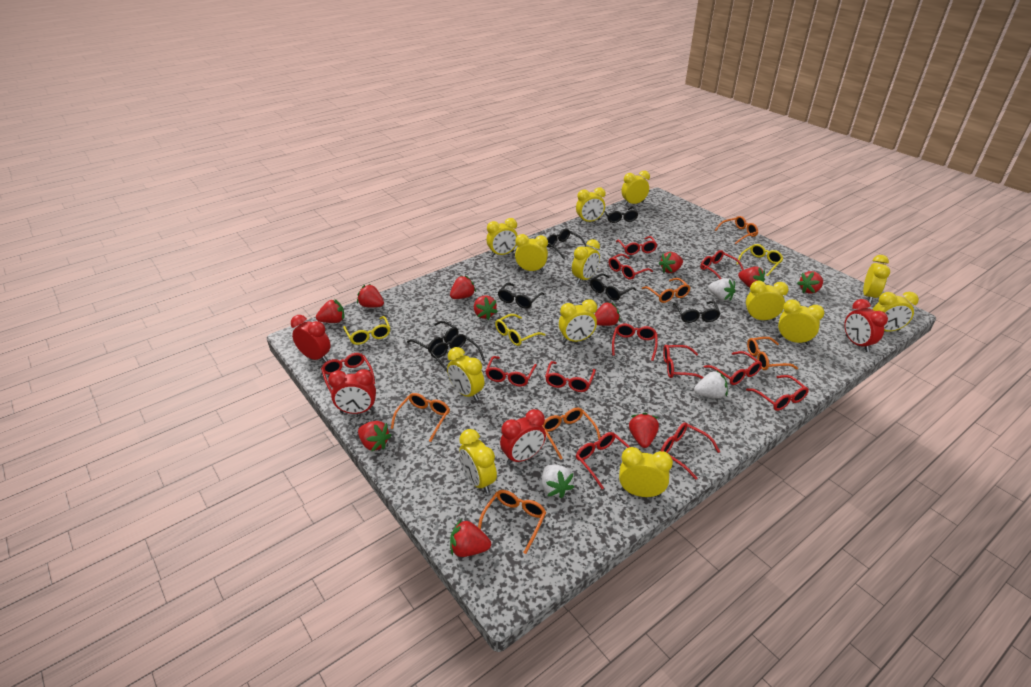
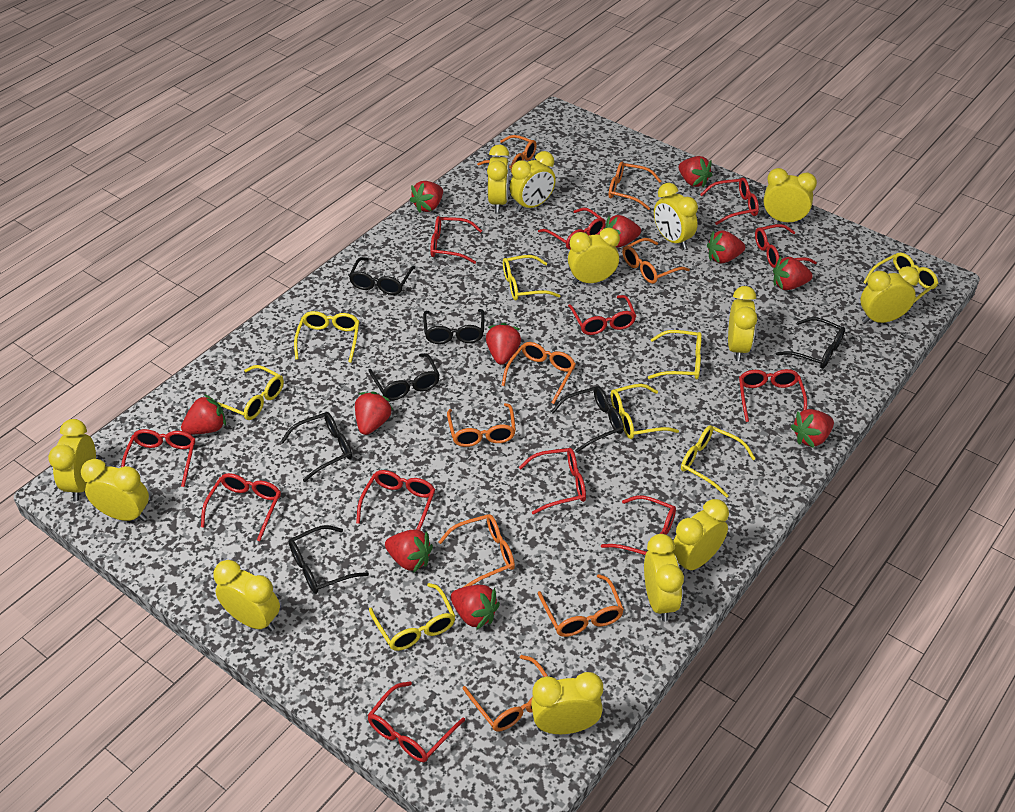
orange glasses: [391,393,450,442] [478,490,546,554] [542,408,601,460] [642,278,691,303] [715,216,758,244] [747,337,798,370] = 6 -> [438,514,515,587] [447,403,516,447] [463,655,548,732] [477,135,537,170] [501,342,576,404] [538,574,624,637] [609,161,661,210] [622,238,690,284] = 8
red clock: [291,315,331,362] [328,369,376,414] [500,409,546,465] [845,299,888,352] = 4 -> none = 0
white strawberry: [542,464,574,499] [694,371,728,398] [708,278,736,301] = 3 -> none = 0
yellow glasses: [343,316,390,345] [495,314,546,346] [736,244,783,276] = 3 -> [217,365,284,420] [294,311,359,363] [369,583,455,651] [503,255,560,300] [611,384,679,439] [648,330,702,379] [681,425,756,498] [863,252,939,303] = 8

